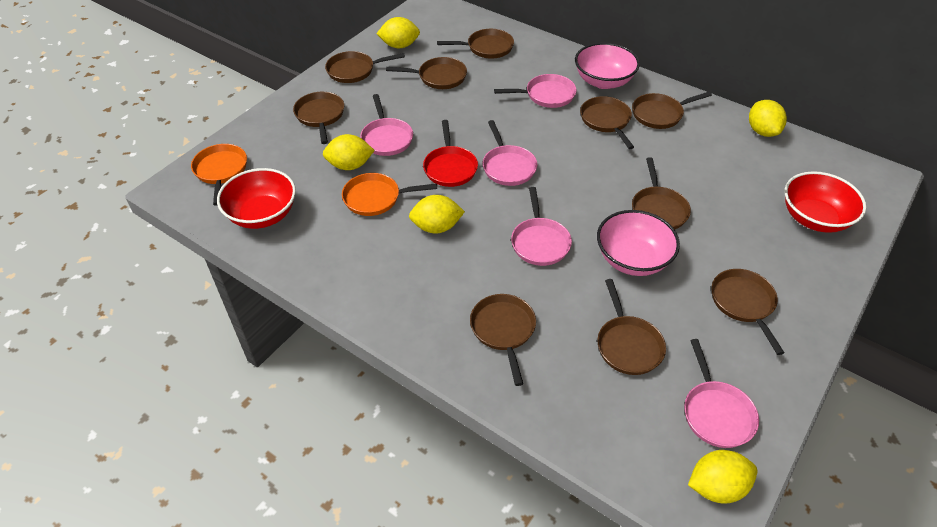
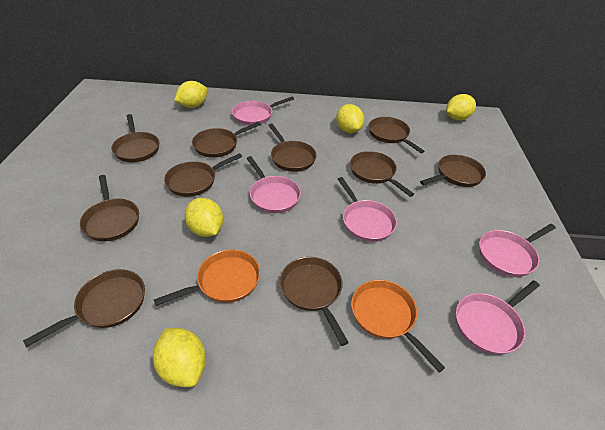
pink bowl: [575,43,640,89] [597,210,680,276] = 2 -> none = 0
red bowl: [217,168,296,229] [785,171,866,233] = 2 -> none = 0
red pan: [423,120,478,187] = 1 -> none = 0

